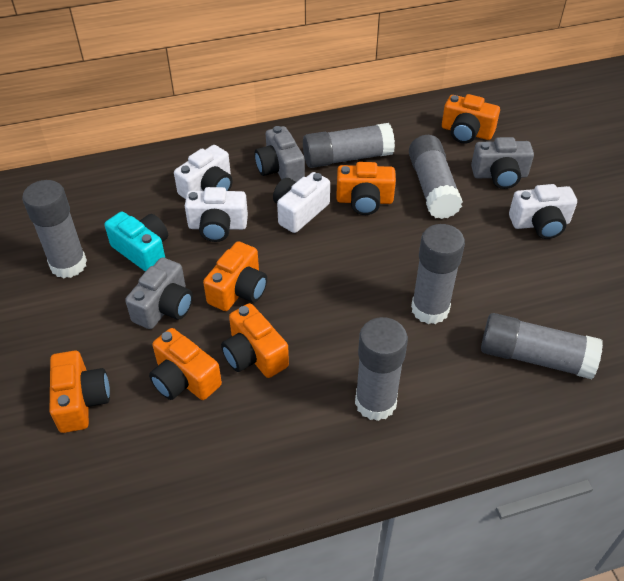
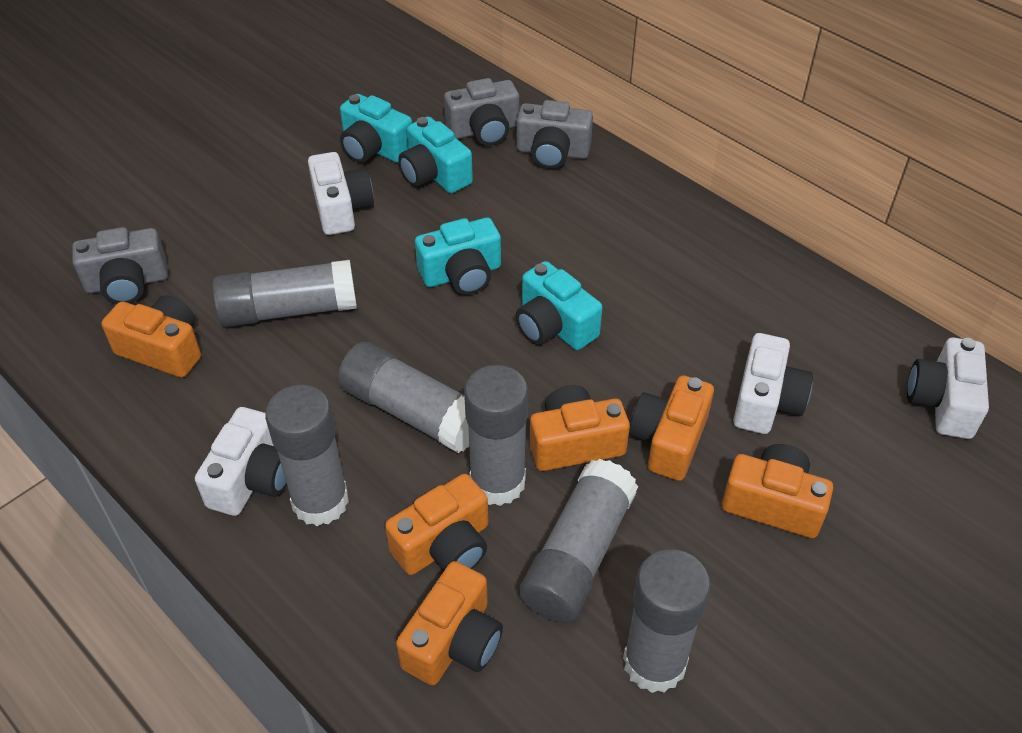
turquoise camera: [105,212,168,272] = 1 -> [340,94,412,163] [398,116,473,193] [415,218,501,295] [516,261,602,350] = 4

